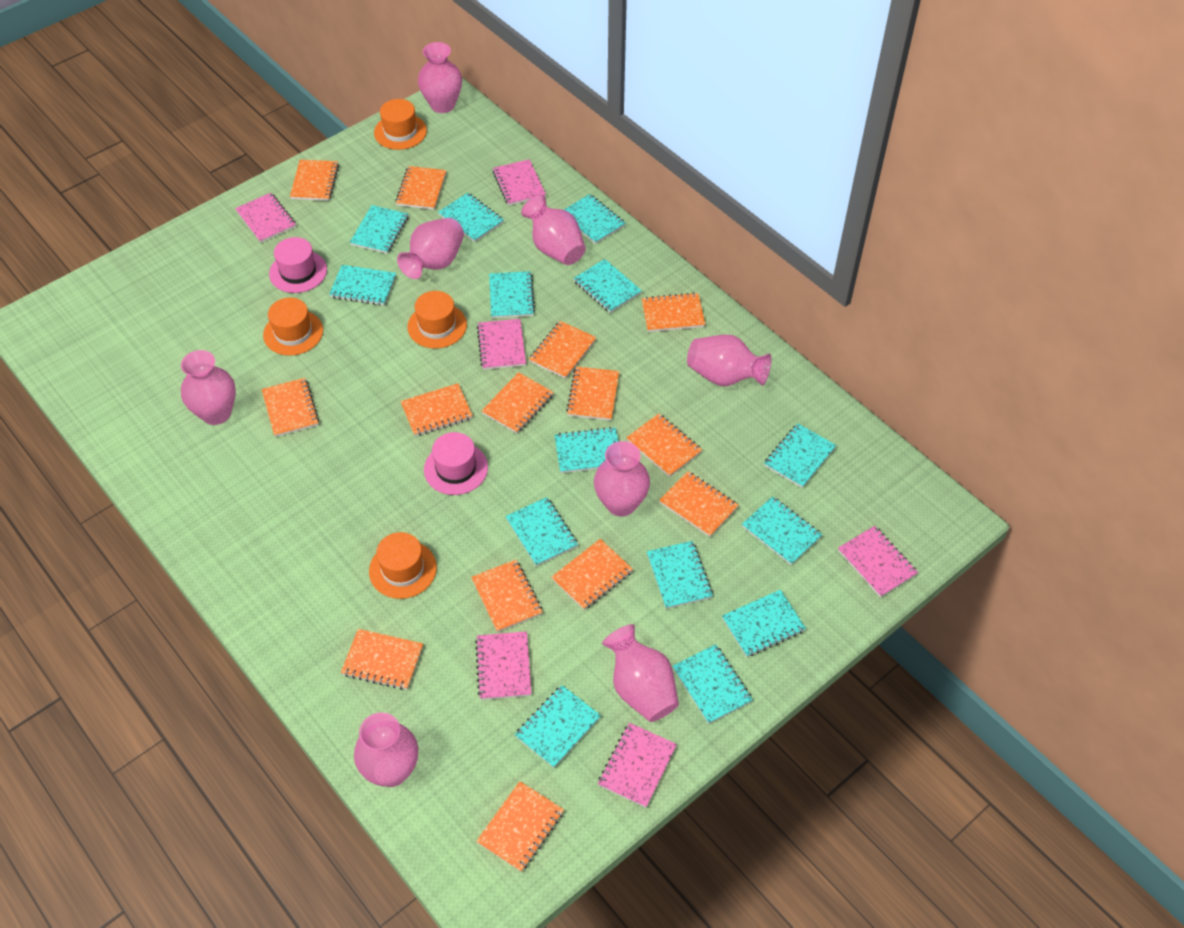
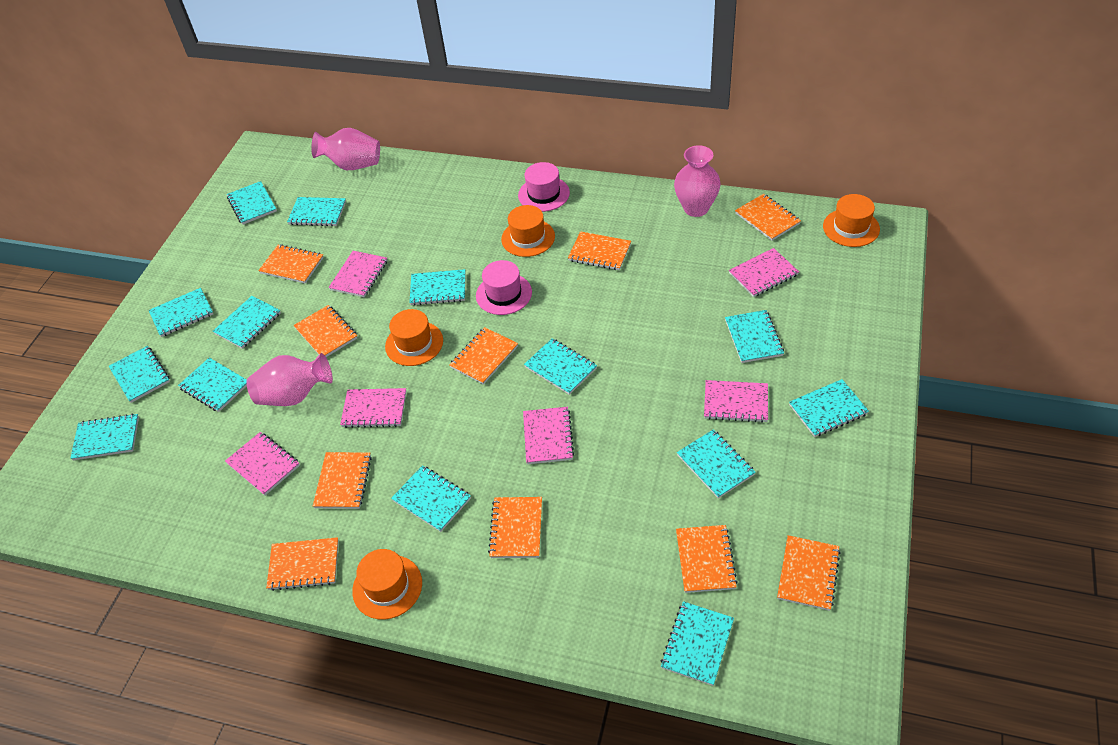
orange notebook: [262,378,319,437] [290,160,339,201] [341,629,423,690] [395,166,446,210] [400,383,473,436] [471,560,542,632] [476,781,564,872] [482,372,554,434] [529,321,597,379] [551,539,633,610] [566,366,619,421] [626,413,702,477] [642,292,705,332] [659,471,739,537] = 14 -> [258,244,324,284] [266,537,339,591] [293,305,357,357] [313,452,372,509] [449,327,518,385] [488,497,542,558] [568,231,631,270] [676,525,738,593] [735,194,801,241] [777,535,841,611] = 10
pink vase: [181,350,236,425] [354,712,418,787] [397,218,464,279] [418,42,462,113] [521,195,586,265] [594,441,650,517] [602,624,679,722] [687,335,771,386] = 8 -> [247,353,333,406] [311,128,380,170] [674,145,721,217] = 3

